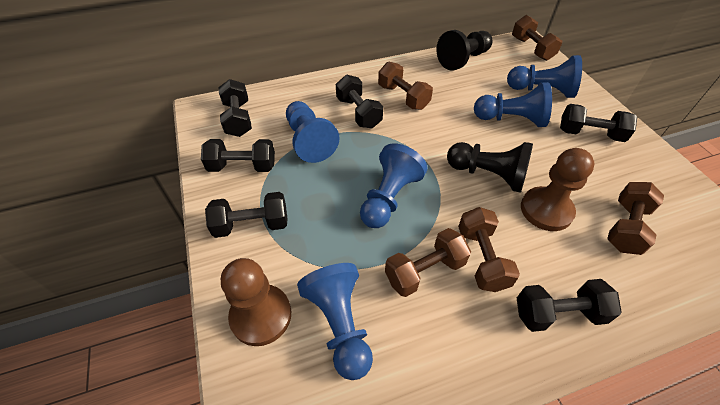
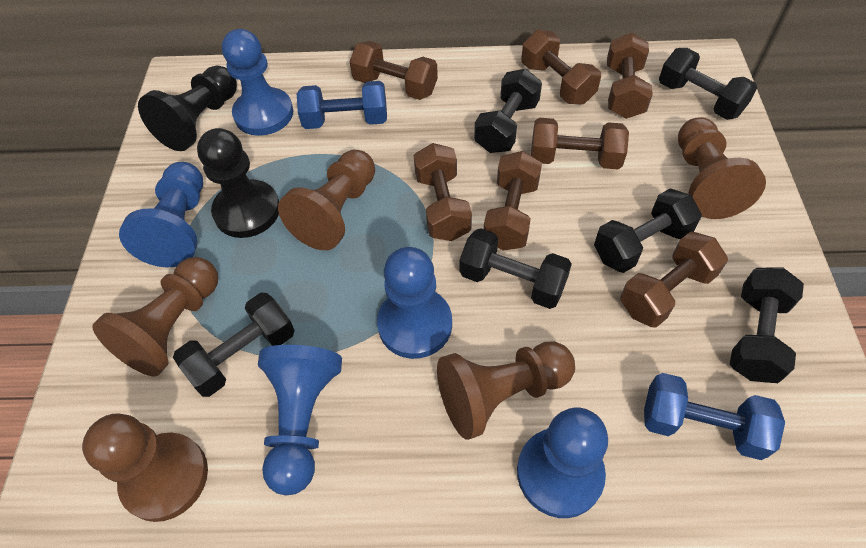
blue dumbbell: none = 0 -> [297,81,387,129] [644,373,785,460] = 2
brown dumbbell: [378,62,433,110] [385,228,471,297] [458,207,520,292] [512,15,562,61] [607,182,664,255] = 5 -> [349,41,438,100] [414,143,472,241] [484,151,542,250] [522,29,601,104] [531,118,629,169] [607,33,653,119] [620,232,728,328] = 7
brown pawn: [221,258,291,346] [521,148,594,231] = 2 -> [82,413,208,522] [92,257,218,377] [278,150,375,250] [437,342,575,440] [678,117,766,219] = 5

